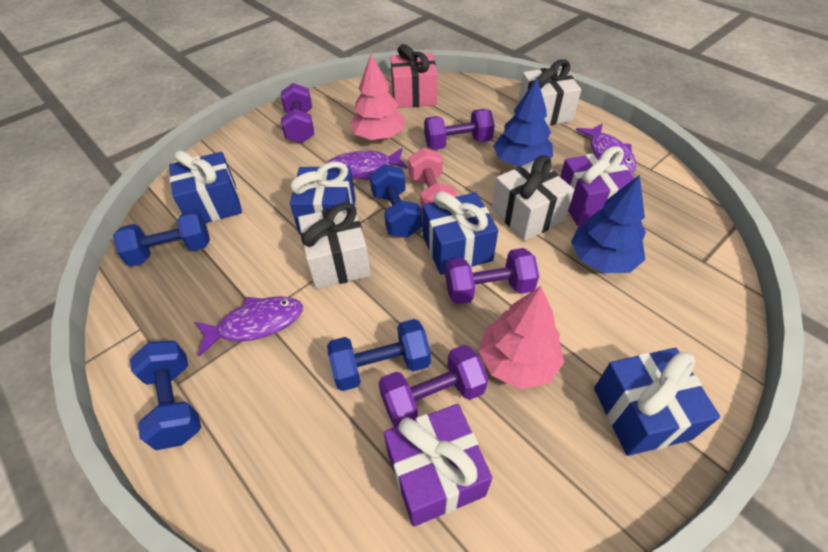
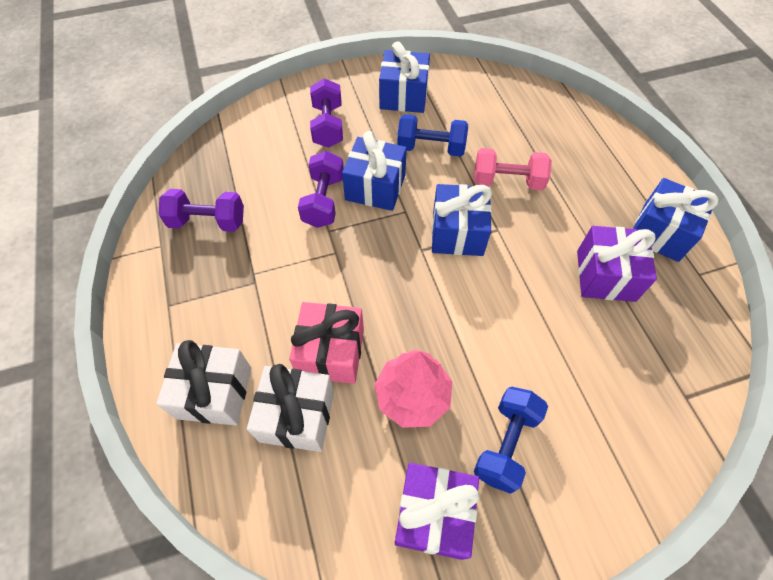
blue dumbbell: [113,210,210,267] [130,340,201,450] [327,319,431,391] [369,164,422,238] = 4 -> [397,114,468,157] [474,387,548,494] = 2
blue tree: [493,78,553,167] [571,175,646,273] = 2 -> none = 0
pink tree: [349,54,404,140] [479,286,564,389] = 2 -> [374,350,452,428] = 1
purple dumbbell: [281,83,314,143] [379,345,488,427] [424,109,495,150] [445,248,539,305] = 4 -> [158,189,244,232] [298,151,344,228] [310,78,343,148] = 3
purple fish: [195,296,303,356] [327,148,408,180] [576,123,636,173] = 3 -> none = 0
white gift: [298,202,371,289] [492,155,574,241] [518,59,581,125] = 3 -> [156,340,251,426] [247,364,334,452] = 2

